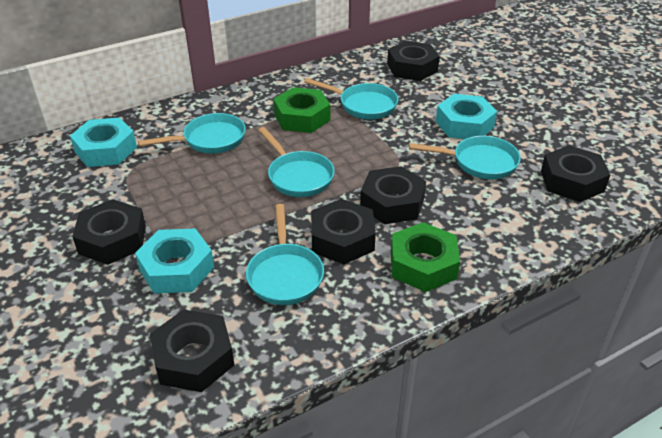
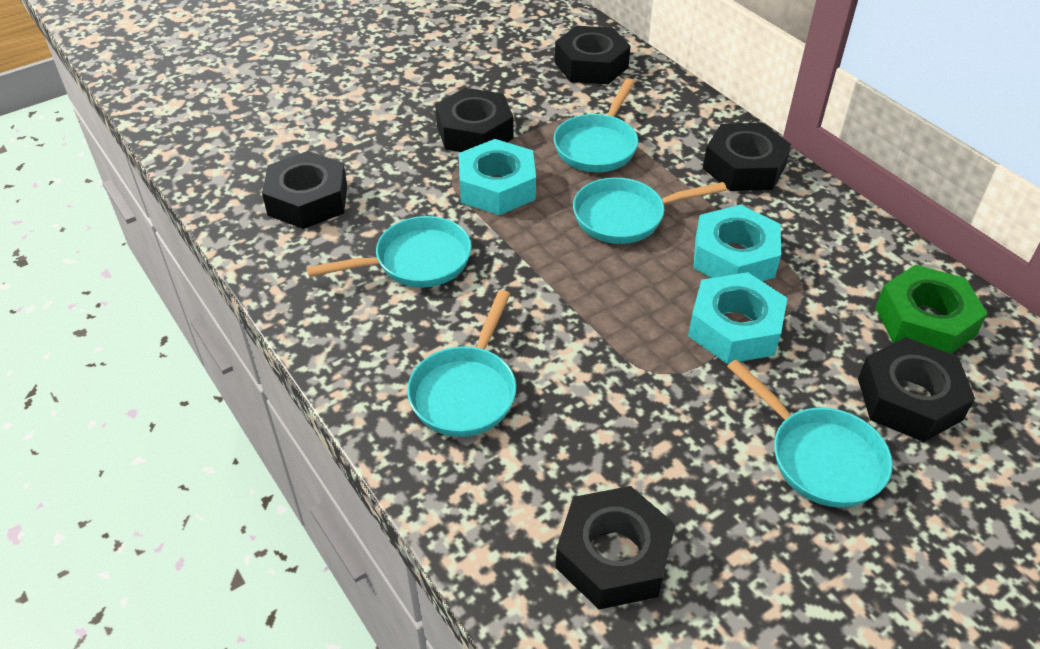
green nut: [273,87,330,133] [391,222,460,292] = 2 -> [875,265,988,354] = 1

